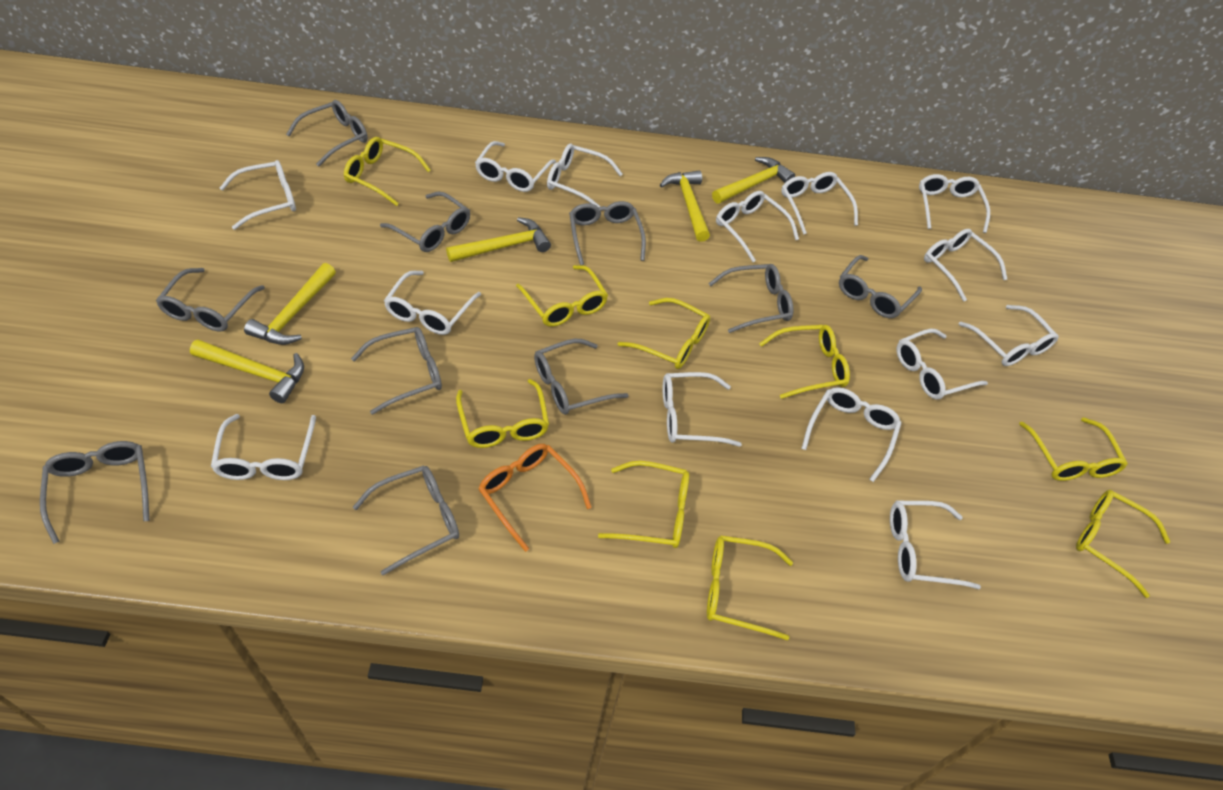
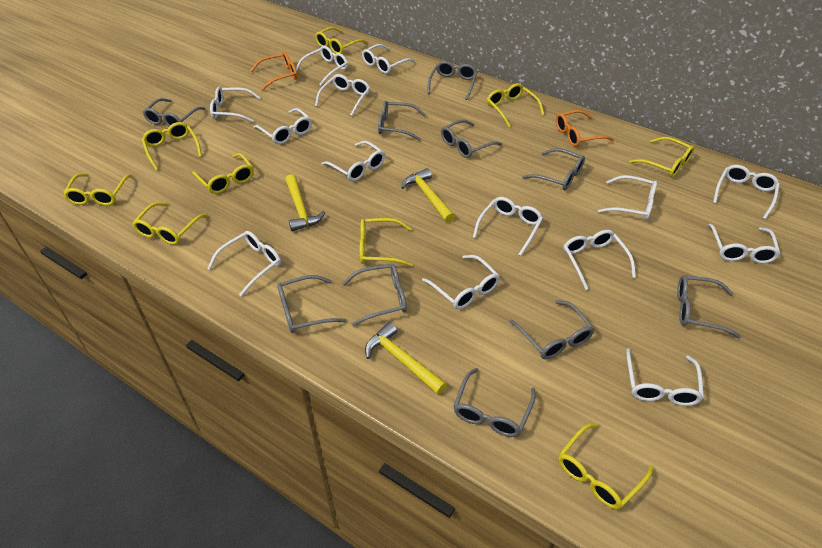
orange glasses: [478,444,592,552] = 1 -> [250,52,297,91] [556,110,614,147] = 2
yellow hammer: [190,340,304,403] [244,263,336,345] [446,217,551,262] [660,171,710,242] [712,157,795,204] = 5 -> [285,174,325,231] [365,322,447,395] [401,168,455,223] = 3

